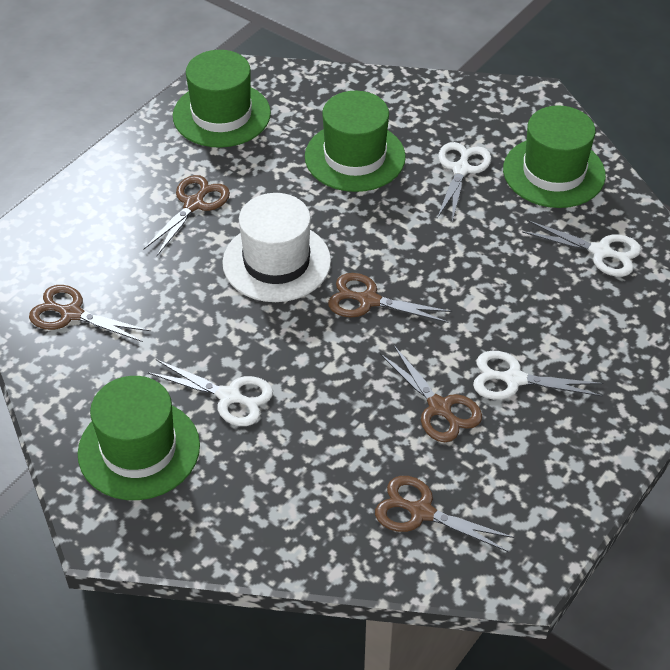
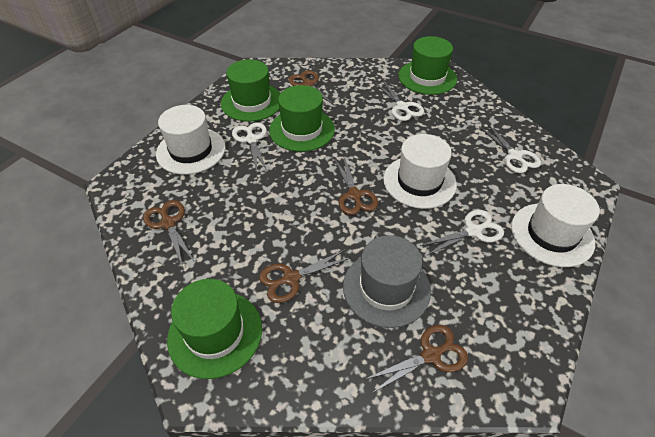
grey hat: none = 0 -> [343,235,431,328] = 1
white hat: [222,193,331,302] = 1 -> [156,105,226,175] [383,134,457,209] [511,184,600,267] = 3

